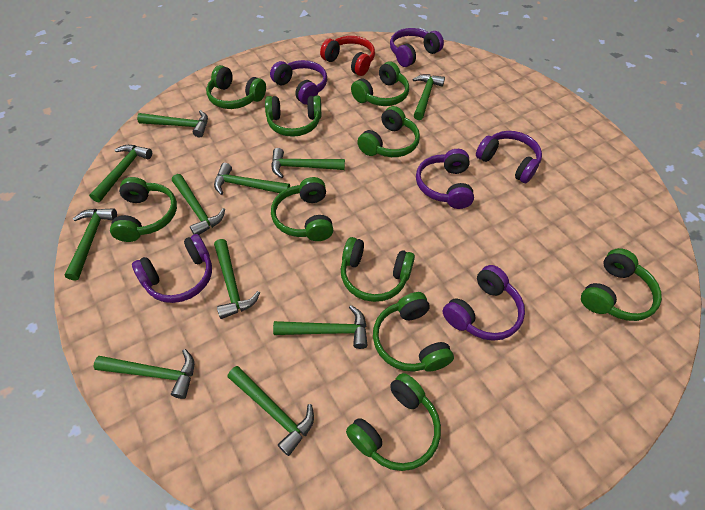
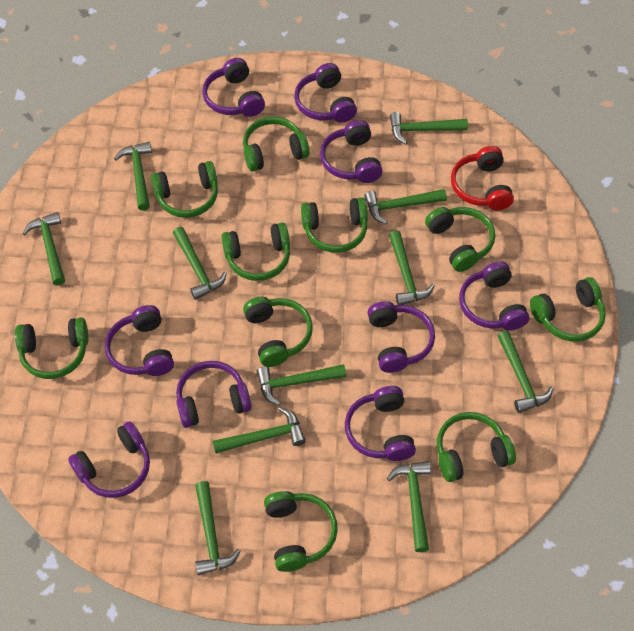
purple headphones: [132,234,212,303] [270,60,327,105] [390,28,444,67] [416,149,474,209] [443,265,525,341] [476,131,542,183] = 6 -> [68,421,150,498] [105,305,174,376] [176,361,252,428] [202,58,265,117] [294,63,357,123] [320,120,383,183] [345,386,416,461] [367,301,435,373] [459,261,530,331] = 9

